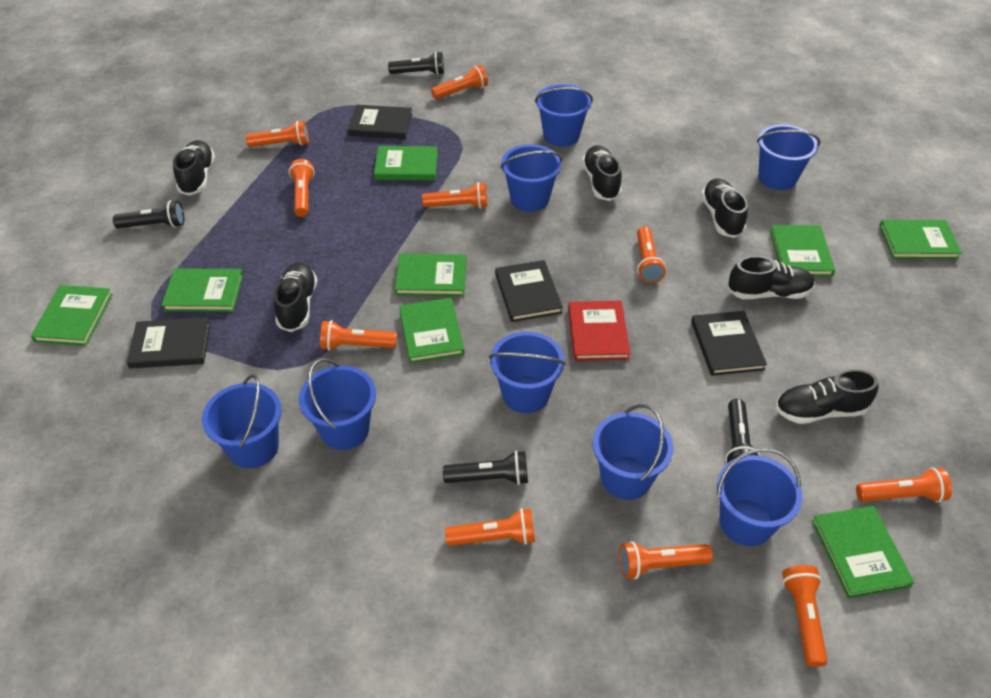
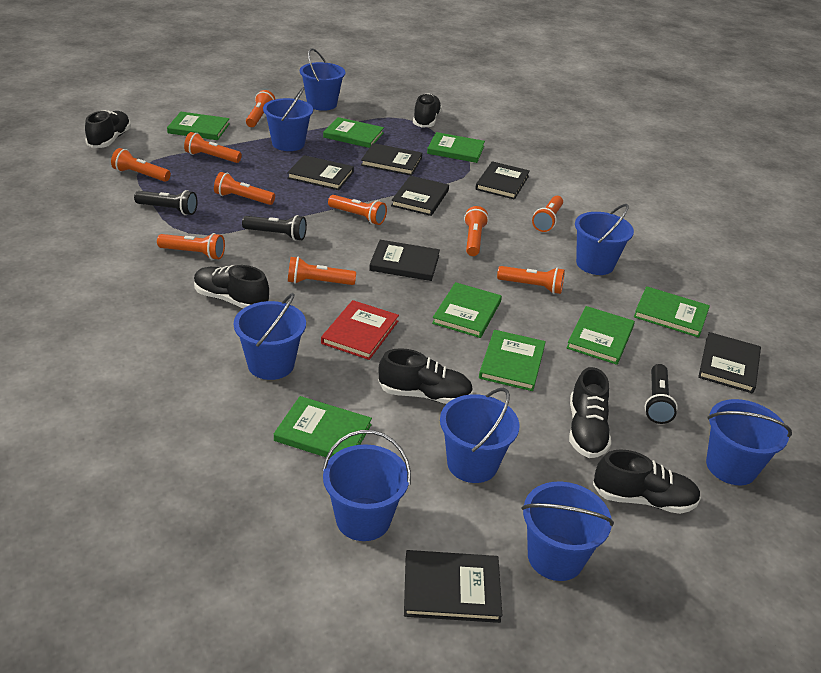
black book: [127,317,211,369] [348,105,412,139] [495,260,563,322] [691,311,767,376] = 4 -> [287,155,354,190] [361,143,422,176] [369,240,440,281] [391,176,449,216] [404,550,502,623] [475,161,530,199] [698,332,761,393] = 7
black flashlight: [113,201,184,228] [388,52,444,75] [443,451,528,485] [725,399,760,463] = 4 -> [134,190,198,215] [242,215,307,241] [645,364,678,424] = 3

